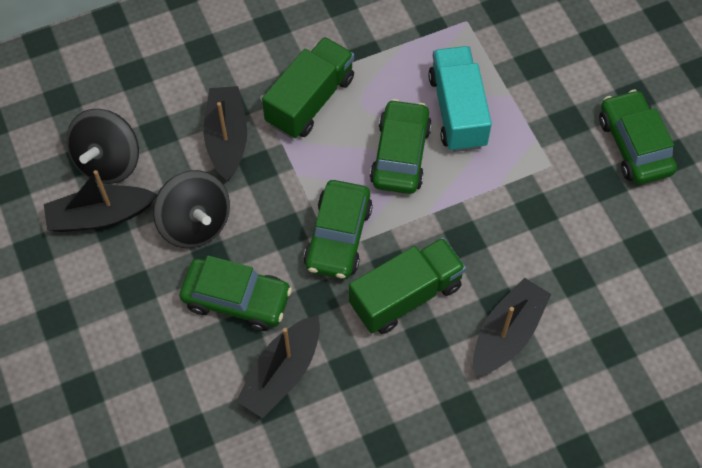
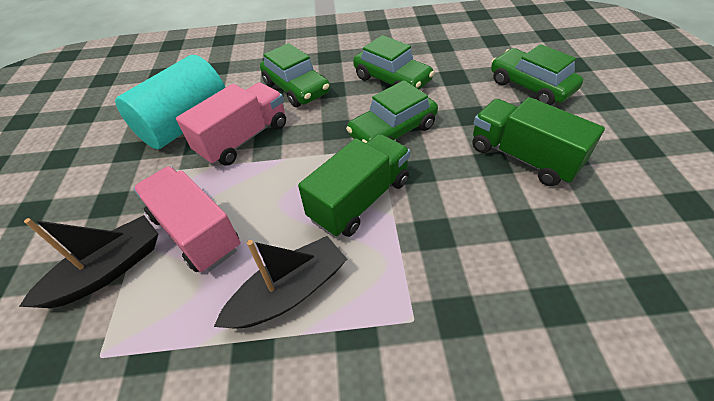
black boat: [44,170,157,232] [204,86,247,181] [236,315,320,418] [473,278,551,376] = 4 -> [19,215,159,308] [214,236,347,329] = 2
black spinning top: [67,109,139,184] [153,170,230,248] = 2 -> none = 0
pink truck: none = 0 -> [133,166,240,272] [176,82,286,166] = 2
turquoise cylinder: none = 0 -> [115,55,225,149] = 1
turquoise truck: [428,46,492,152] = 1 -> none = 0

